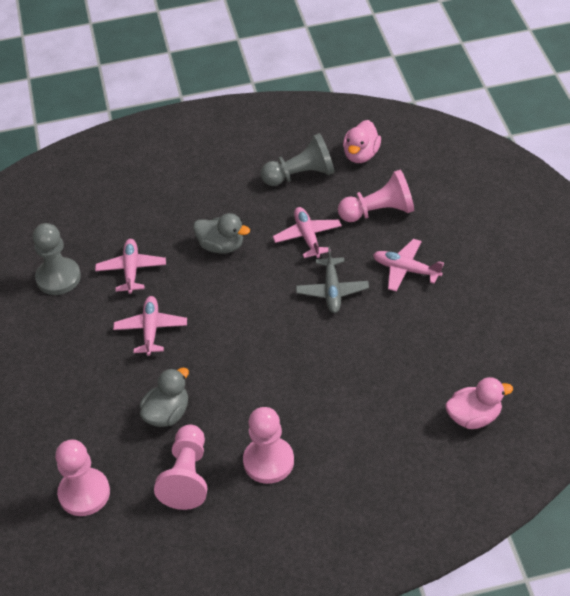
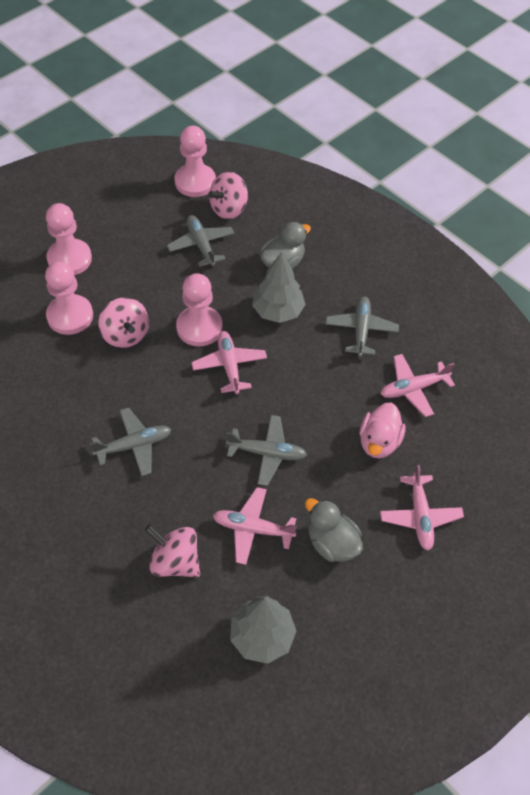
grey pawn: [33,223,81,295] [261,133,335,186] = 2 -> none = 0
grey plane: [296,246,369,313] = 1 -> [90,408,172,476] [167,215,234,267] [226,415,307,486] [326,296,399,357] = 4
grey tree: none = 0 -> [230,596,296,664] [252,252,306,323] = 2
pink duck: [343,120,381,163] [445,377,513,429] = 2 -> [360,403,406,458] = 1
pink spinning top: none = 0 -> [98,297,149,348] [145,525,200,577] [208,172,248,219] = 3

